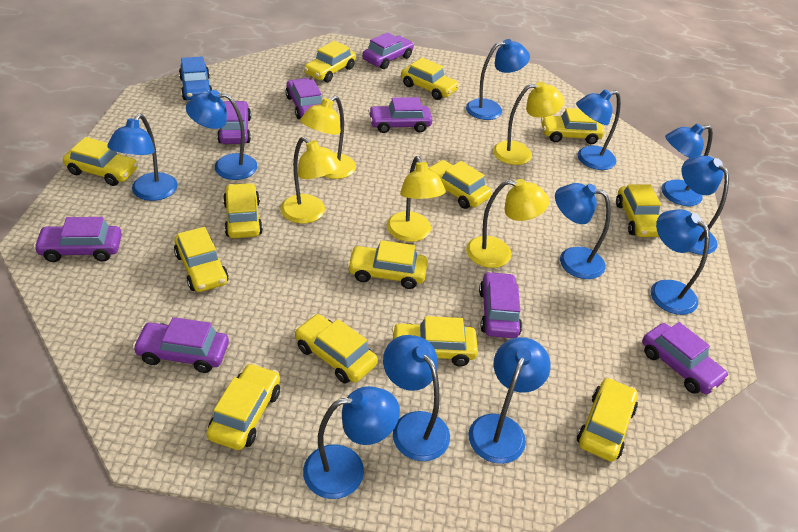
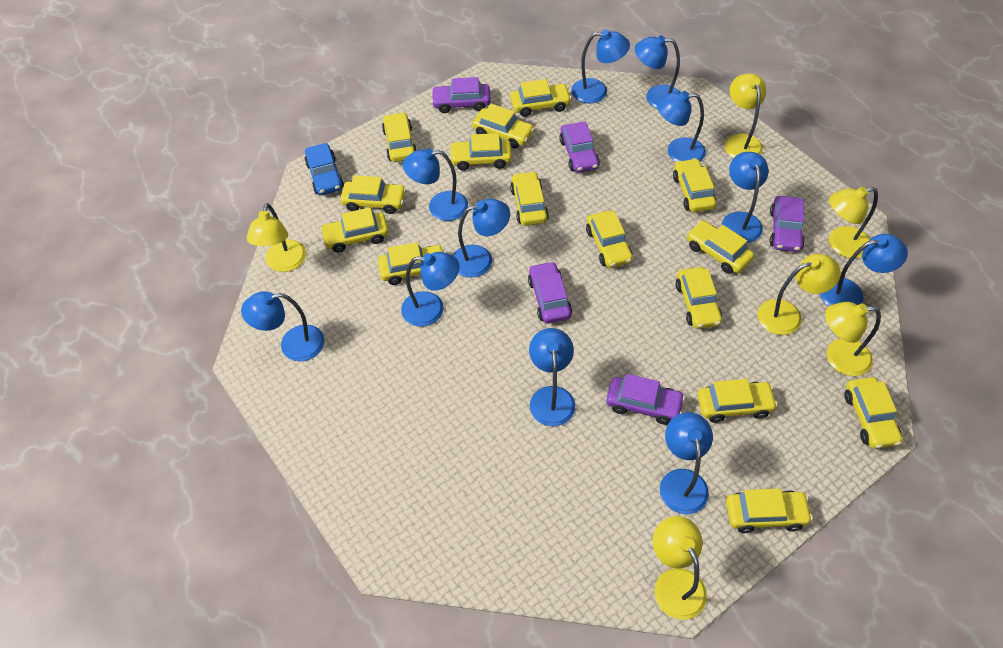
purple car: [34,217,122,262] [133,317,229,373] [217,101,251,144] [286,78,322,119] [362,32,414,69] [368,97,432,133] [479,271,522,338] [642,322,729,394] = 8 -> [431,77,491,113] [528,261,572,324] [559,121,600,173] [606,374,685,425] [770,196,805,252] = 5
yellow car: [63,137,138,186] [174,227,229,292] [206,363,280,450] [223,183,263,238] [295,314,378,384] [304,41,356,83] [347,240,428,289] [392,316,478,367] [401,57,459,100] [428,160,492,209] [541,108,604,144] [577,377,638,462] [616,185,661,237] = 13 -> [320,208,389,253] [340,175,406,214] [378,242,444,285] [382,112,417,162] [449,133,512,171] [472,104,535,148] [510,79,572,117] [510,171,549,226] [586,211,633,268] [673,158,716,212] [676,267,722,329] [687,220,754,274] [697,379,778,423] [726,489,813,533] [844,377,903,449] = 15
yellow lamp: [280,137,341,224] [300,96,356,179] [387,156,446,242] [466,179,550,268] [493,82,565,165] = 5 -> [247,203,306,272] [653,516,707,620] [724,73,766,158] [758,254,841,335] [825,302,881,376] [829,187,878,258] = 6

